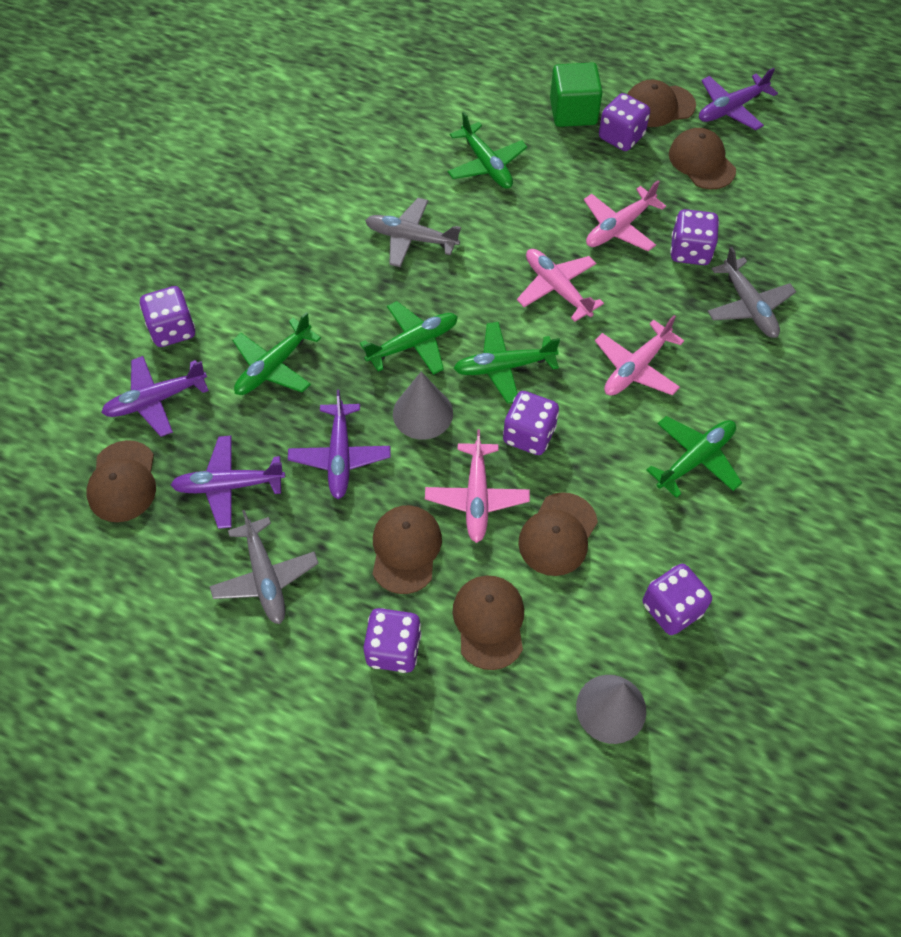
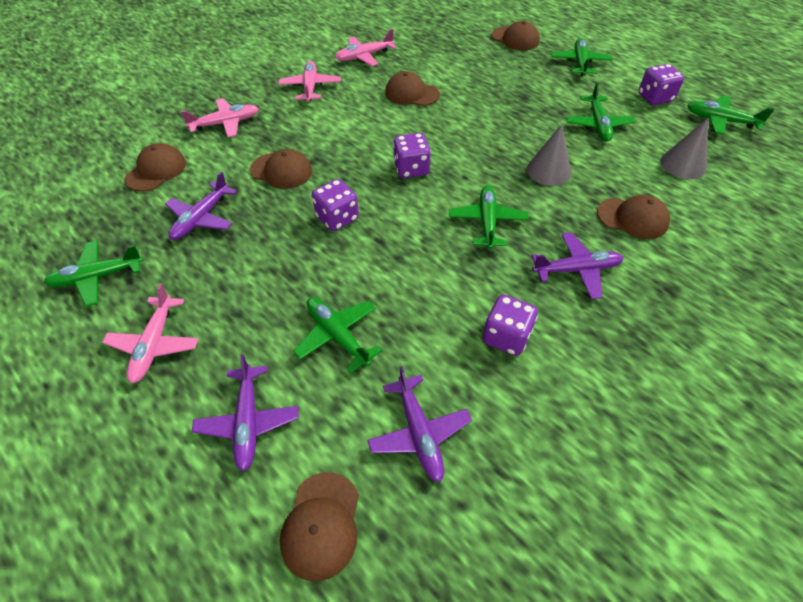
green cube: [550,62,603,127] = 1 -> none = 0
green plane: [232,312,321,395] [360,301,458,375] [448,112,527,189] [453,322,560,404] [647,416,742,498] = 5 -> [44,241,144,306] [293,297,382,373] [449,185,529,249] [551,38,613,76] [566,82,636,142] [687,95,774,135] = 6
grey plane: [210,510,319,624] [365,198,461,267] [707,247,796,338] = 3 -> none = 0
purple dice: [140,286,195,347] [363,608,422,673] [503,391,559,455] [599,93,650,151] [643,564,712,635] [670,209,719,265] = 6 -> [312,179,359,231] [393,133,431,178] [483,295,538,356] [638,64,684,105] = 4

